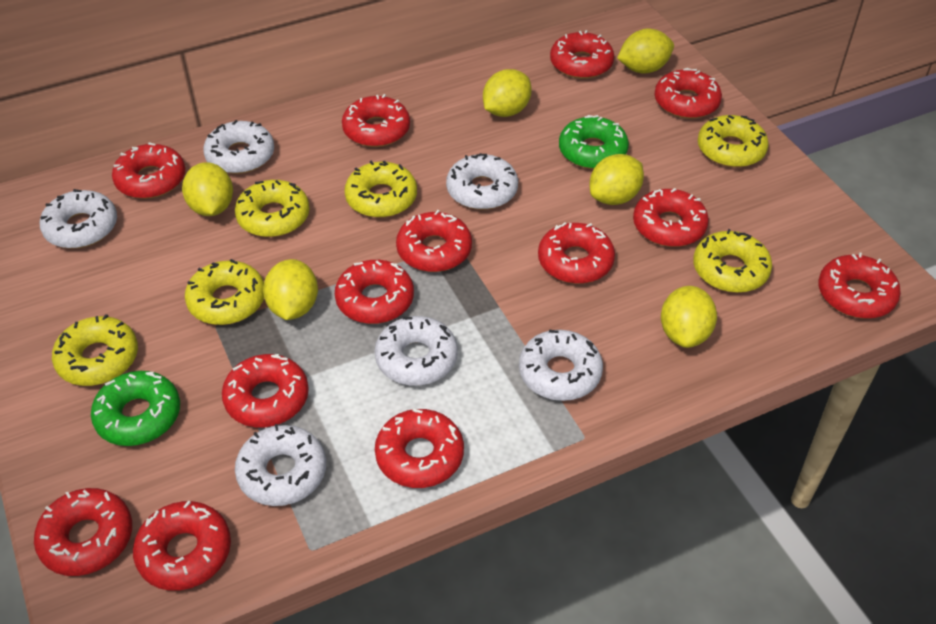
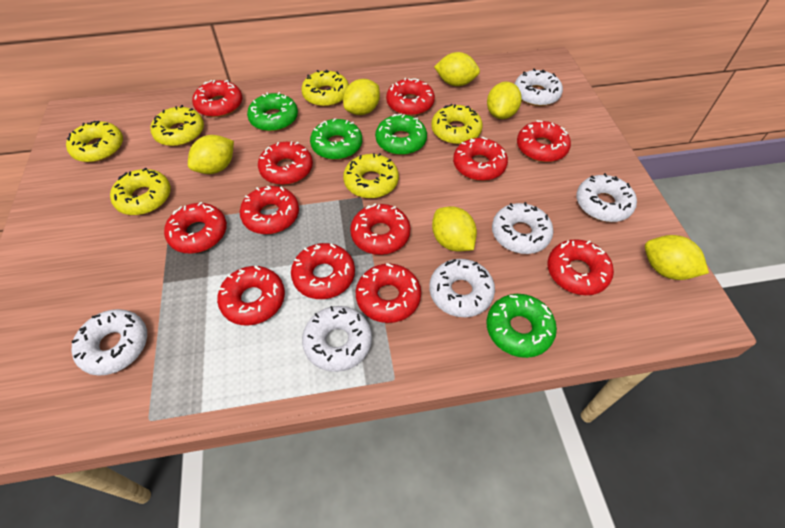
green donut: [91,371,180,446] [559,115,629,169] = 2 -> [247,92,298,132] [310,118,362,160] [375,113,427,155] [487,294,557,358] = 4
red donut: [34,488,132,576] [112,142,185,199] [133,501,231,591] [222,354,309,427] [335,260,414,324] [342,94,410,147] [375,408,464,488] [396,210,472,272] [538,222,615,284] [550,30,614,79] [633,188,709,247] [655,68,722,119] [818,252,901,319] = 13 -> [164,202,227,253] [192,80,243,117] [217,266,285,326] [240,186,299,234] [258,141,313,185] [291,243,355,299] [350,203,411,255] [356,263,421,323] [386,78,435,116] [453,137,508,181] [517,120,571,162] [547,239,614,295] = 12

